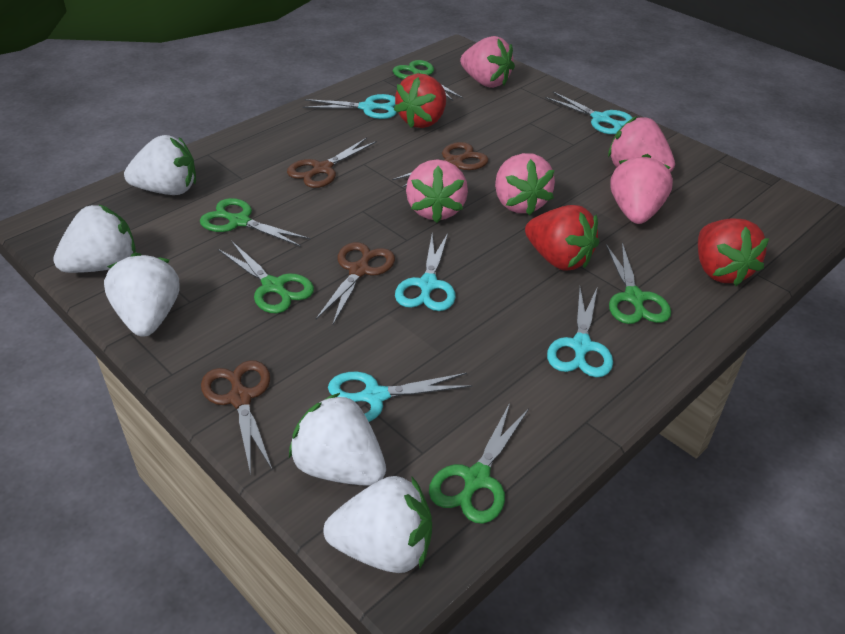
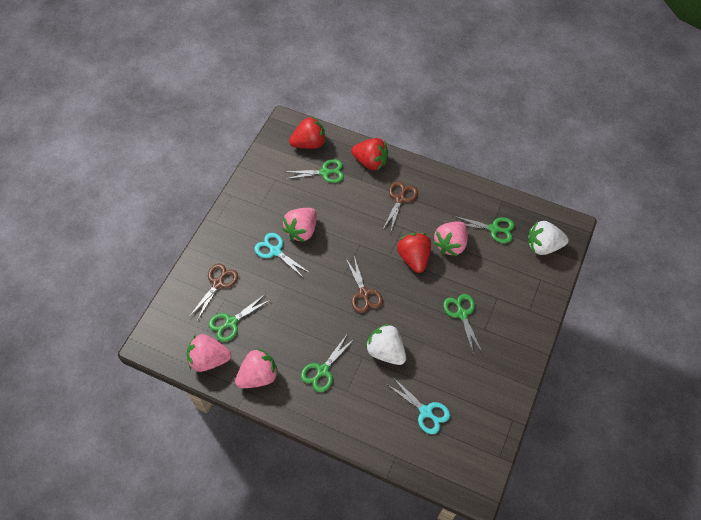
brown scissors: [201,360,273,475] [287,137,377,188] [316,242,395,324] [392,142,489,188] = 4 -> [189,264,238,321] [346,256,383,313] [383,181,418,231] = 3
pink strawberry: [406,159,468,223] [460,36,515,88] [495,153,555,216] [608,116,675,173] [610,154,673,224] = 5 -> [187,334,231,372] [235,348,279,388] [282,208,317,242] [433,221,468,256] = 4
turquoise scissors: [303,94,397,119] [328,372,472,422] [395,233,456,311] [545,92,633,134] [547,288,613,377] = 5 -> [254,233,310,278] [386,379,450,434] = 2
white strawberry: [53,204,136,273] [104,252,180,337] [124,135,196,195] [289,393,386,486] [323,476,432,573] = 5 -> [365,324,406,365] [528,221,568,255] = 2

